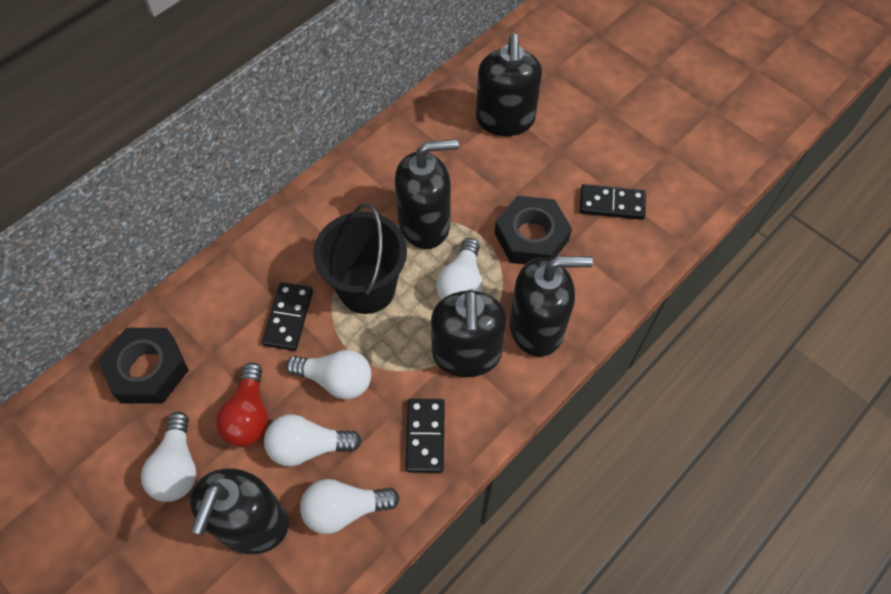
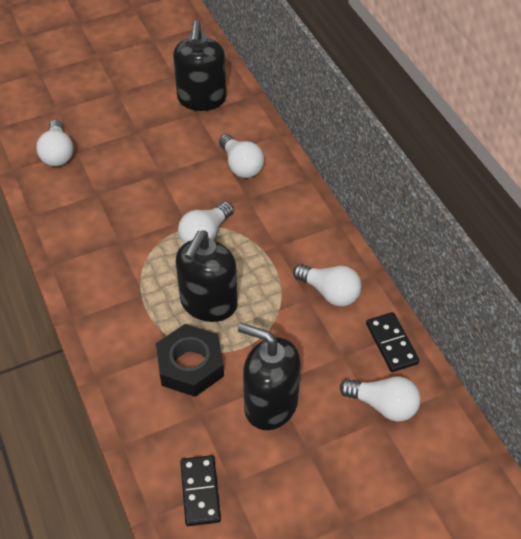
black bucket: [313,203,407,314] = 1 -> none = 0
black domino: [262,282,313,351] [405,399,445,473] [580,184,646,220] = 3 -> [180,455,221,526] [366,312,420,372] = 2
black nut: [98,328,189,404] [495,196,572,264] = 2 -> [156,324,224,397] = 1
black soap dispenser: [190,468,289,554] [395,139,459,249] [431,289,507,377] [476,34,542,136] [509,256,593,357] = 5 -> [173,21,226,111] [176,231,237,322] [238,323,301,430] = 3
red light bulb: [216,362,268,447] = 1 -> none = 0

